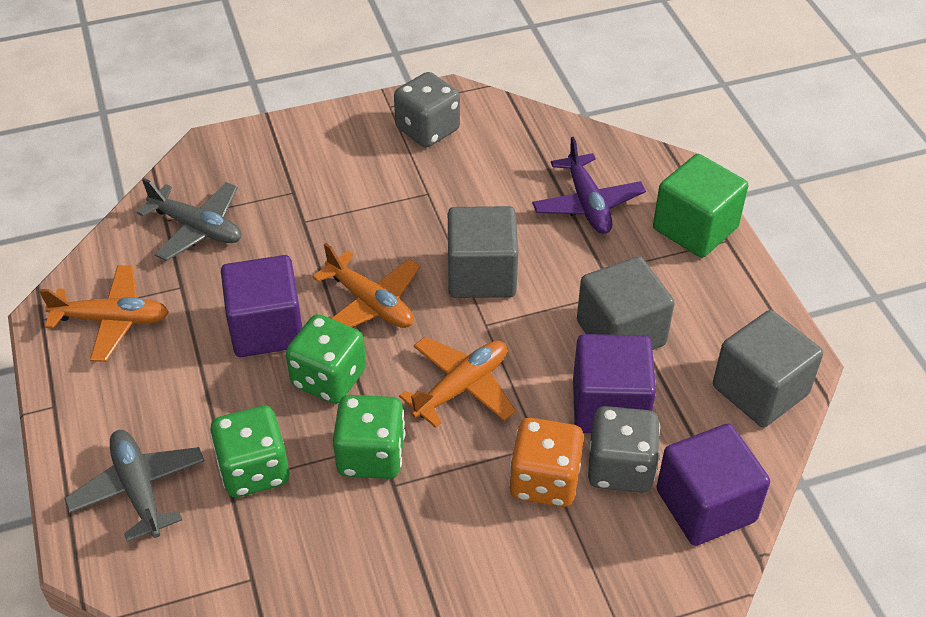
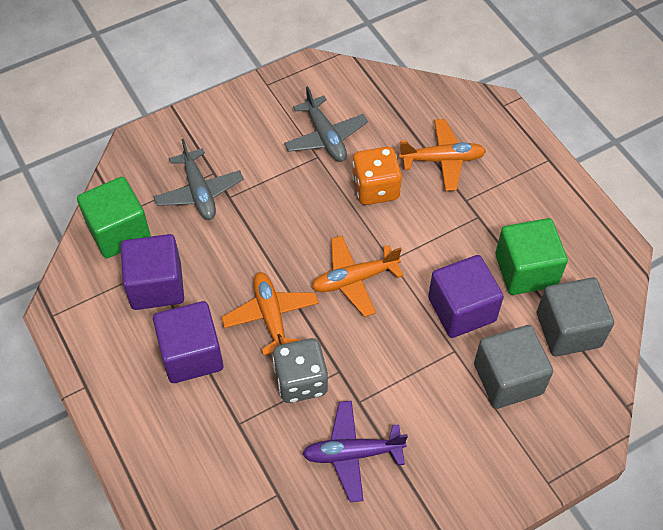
green cube: [653,154,748,258] = 1 -> [77,177,151,258] [495,218,568,295] = 2
green dice: [210,405,289,497] [286,314,366,404] [333,395,405,479] = 3 -> none = 0
grey cube: [448,206,518,298] [577,256,675,350] [713,310,823,427] = 3 -> [474,325,553,409] [537,277,614,357] = 2
grey dice: [394,72,460,147] [588,406,660,493] = 2 -> [272,338,328,403] = 1

